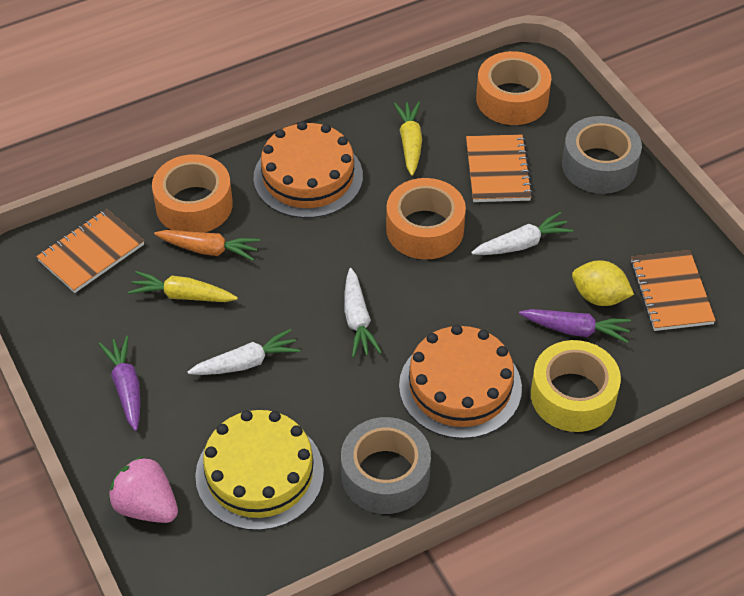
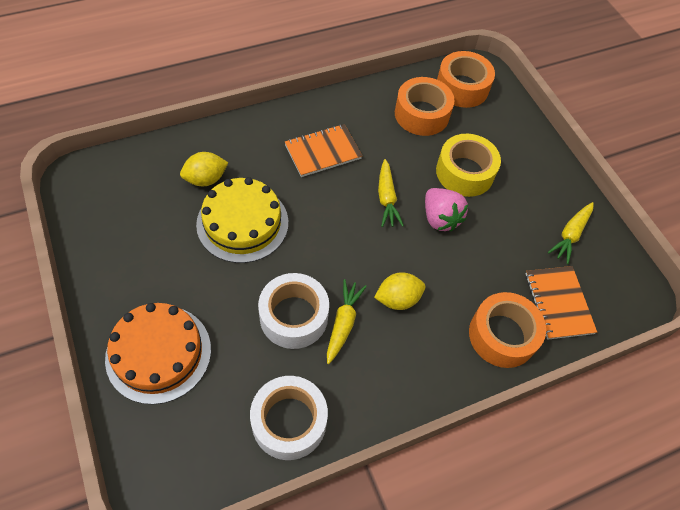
grey tape: [341,417,431,514] [562,116,642,194] = 2 -> none = 0
orange cake: [254,121,363,218] [399,325,522,439] = 2 -> [105,303,211,405] = 1
orange carrot: [154,230,260,261] = 1 -> none = 0
orange notebook: [36,209,144,293] [466,135,533,202] [631,250,716,331] = 3 -> [285,124,362,177] [526,266,597,340] = 2
purple carrot: [99,336,140,431] [519,309,631,343] = 2 -> none = 0
white carrot: [188,329,300,375] [344,268,382,358] [471,212,573,255] = 3 -> none = 0
white tape: none = 0 -> [250,376,328,460] [258,273,329,349] = 2
yellow carrot: [128,271,238,302] [394,102,422,176] = 2 -> [327,279,367,364] [378,159,404,227] [548,202,594,264] = 3
yellow lemon: [572,260,634,306] = 1 -> [180,152,228,186] [374,272,425,310] = 2

